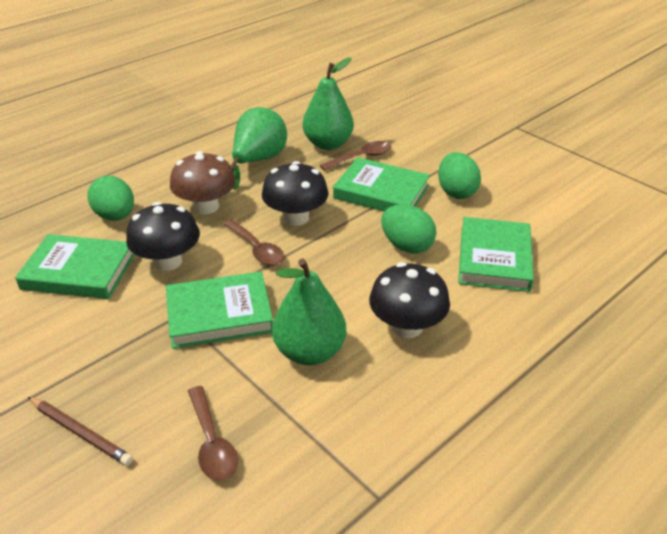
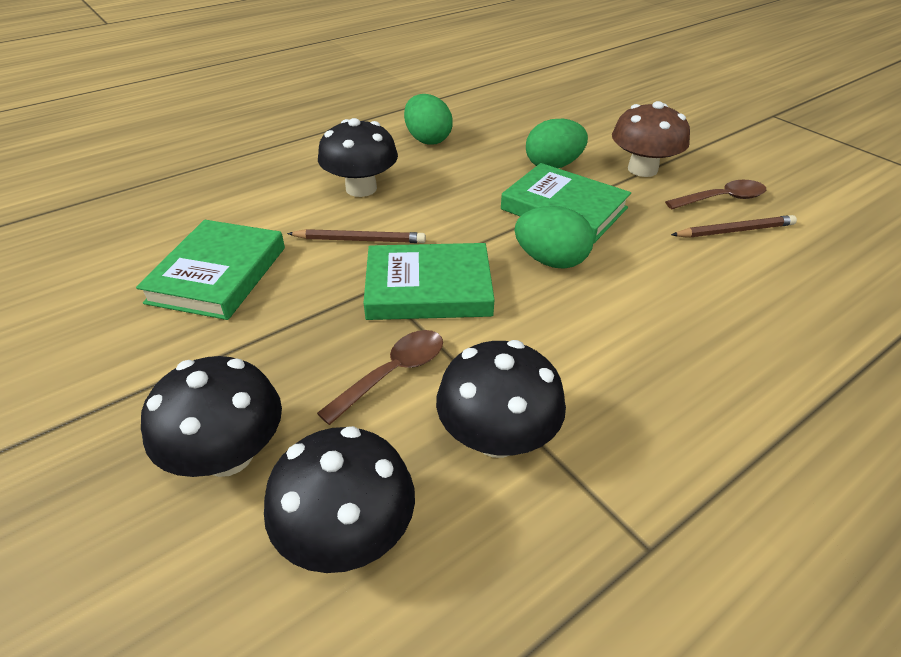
black mushroom: [126,202,200,271] [262,161,329,226] [369,262,450,338] = 3 -> [141,356,282,477] [264,426,415,573] [318,118,398,197] [436,340,566,458] = 4
brown pencil: [28,397,133,466] = 1 -> [287,229,426,243] [671,215,797,238] = 2
brown spoon: [188,386,238,481] [223,220,285,266] [319,141,391,171] = 3 -> [317,330,443,425] [665,180,766,209] = 2
green book: [15,234,135,299] [166,272,273,349] [333,157,430,211] [458,217,534,292] = 4 -> [136,220,285,320] [364,243,495,320] [501,163,631,244] = 3
green pear: [231,107,287,190] [272,258,346,365] [303,58,354,150] = 3 -> none = 0

